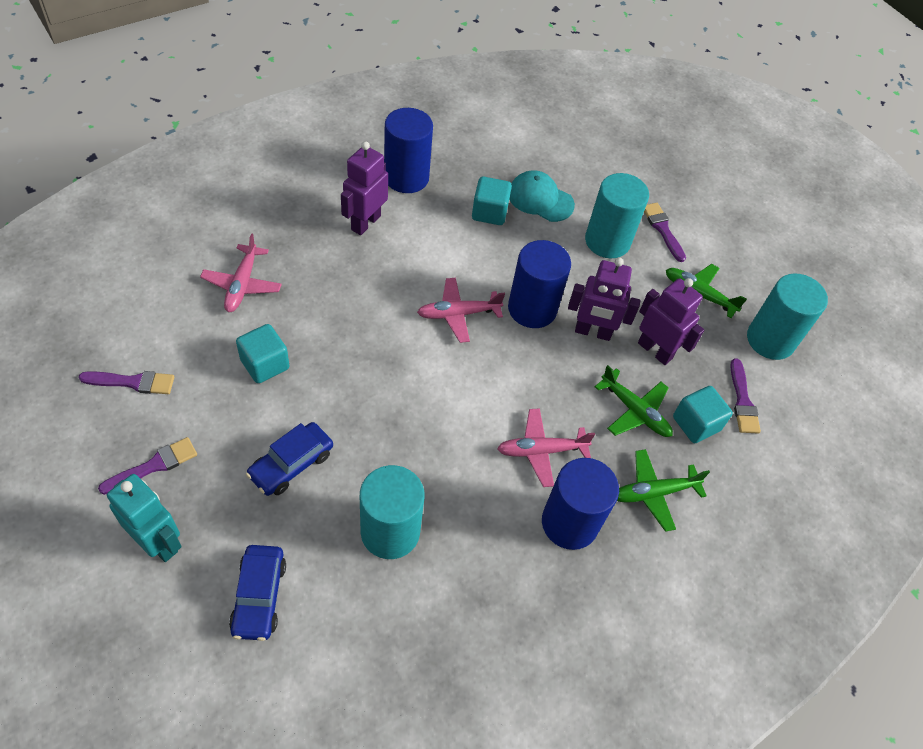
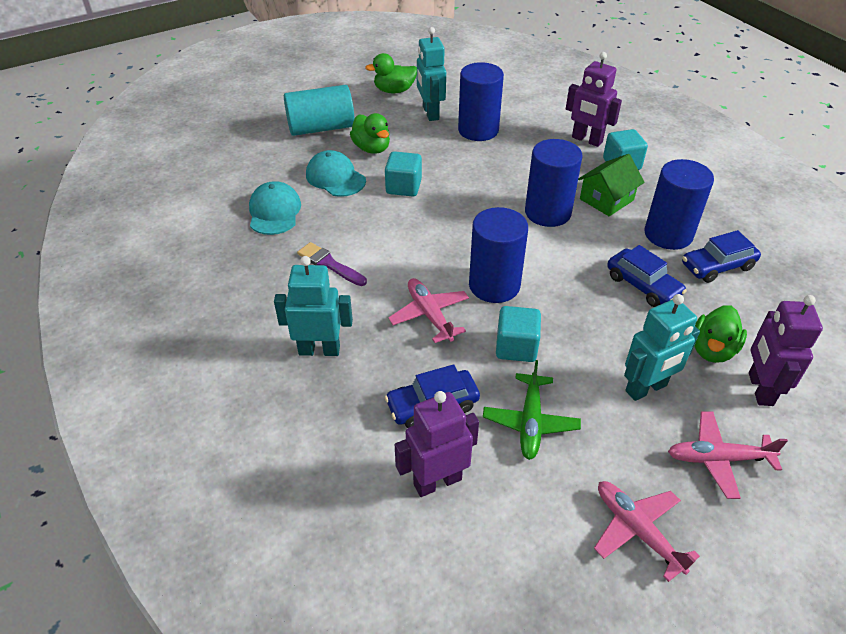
blue car: [229,545,286,641] [246,422,333,496] = 2 -> [385,364,480,428] [607,245,687,307] [682,230,761,283] = 3
blue cylinder: [384,108,433,193] [508,240,571,328] [542,458,619,550] = 3 -> [458,62,504,141] [469,207,528,303] [525,139,583,227] [644,159,714,250] = 4
green duck: none = 0 -> [350,113,390,154] [365,53,417,93] [694,305,747,363] = 3
green house: none = 0 -> [578,154,644,216] = 1
green plane: [595,365,673,437] [617,449,710,532] [666,264,747,318] = 3 -> [483,360,581,460] = 1
purple brush: [78,371,174,394] [98,437,197,495] [644,203,686,262] [730,358,761,434] = 4 -> [297,242,367,286] = 1
turquoise cap: [509,170,575,222] = 1 -> [249,181,301,235] [306,150,366,197] = 2
turquoise cylinder: [360,465,424,559] [585,173,649,258] [747,273,828,360] = 3 -> [284,85,355,136] = 1
turquoise robot: [107,474,182,562] = 1 -> [274,256,353,356] [417,27,446,121] [624,294,700,401] = 3

